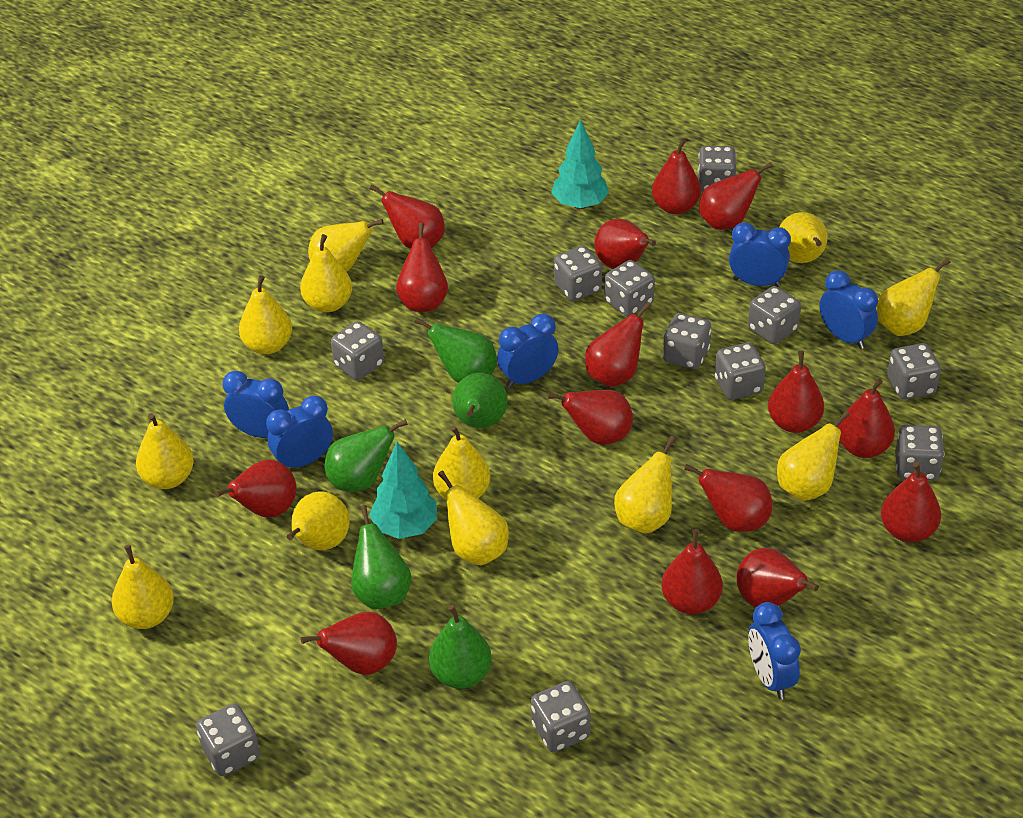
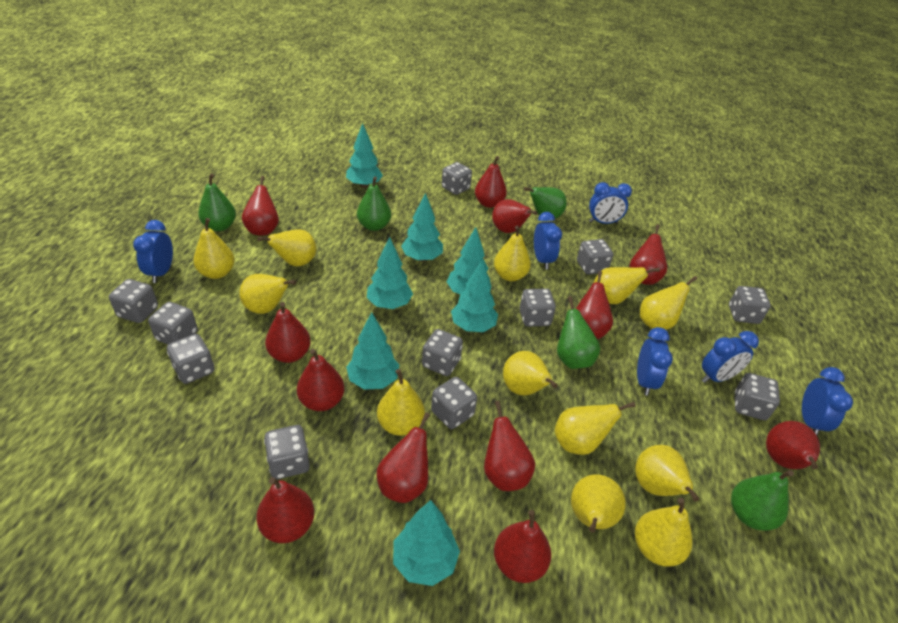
red pear: [215,460,296,517] [301,612,397,675] [370,185,445,249] [396,223,448,312] [547,390,633,445] [585,302,652,387] [594,219,656,269] [652,138,701,214] [661,529,723,614] [684,464,773,532] [699,162,773,230] [736,548,819,607] [768,351,824,433] [838,378,895,458] [881,462,941,542] = 15 -> [242,176,279,236] [256,477,314,543] [265,302,311,363] [297,349,345,411] [377,412,430,503] [475,156,507,208] [484,401,535,491] [492,199,537,233] [494,510,551,583] [576,271,613,339] [629,224,667,285] [766,421,820,469] = 12
turquoise tree: [369,442,437,539] [551,119,609,209] = 2 -> [346,123,383,188] [346,312,399,390] [367,237,413,309] [393,500,460,586] [401,193,443,262] [447,227,490,294] [451,260,498,332] = 7

